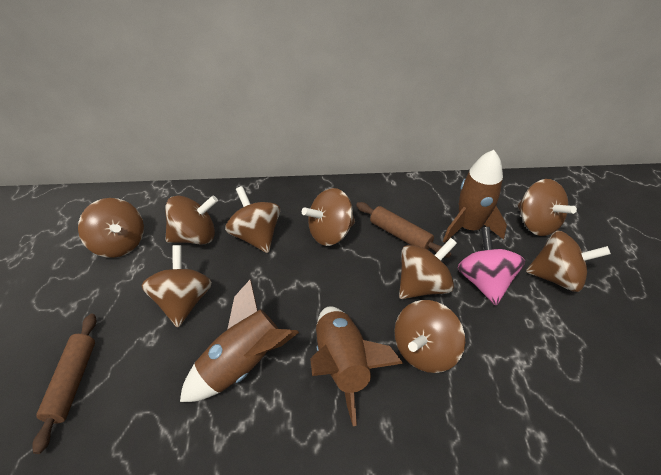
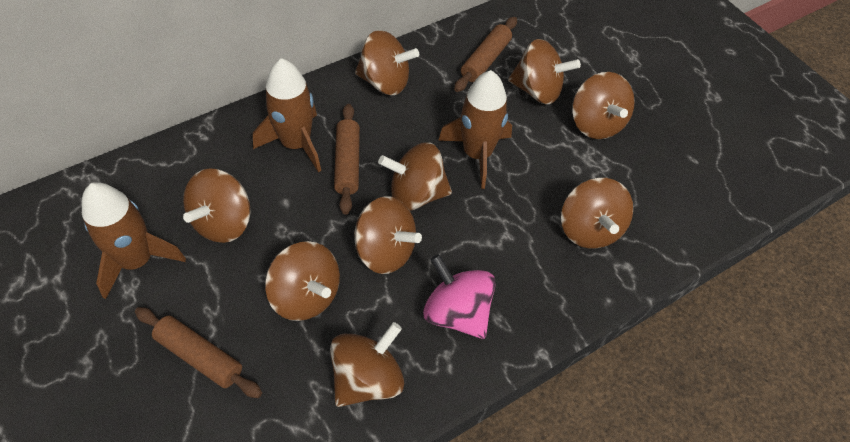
brown rolling pin: [32,314,96,454] [356,202,451,258] = 2 -> [135,307,262,398] [334,104,360,215] [454,17,517,92] = 3

